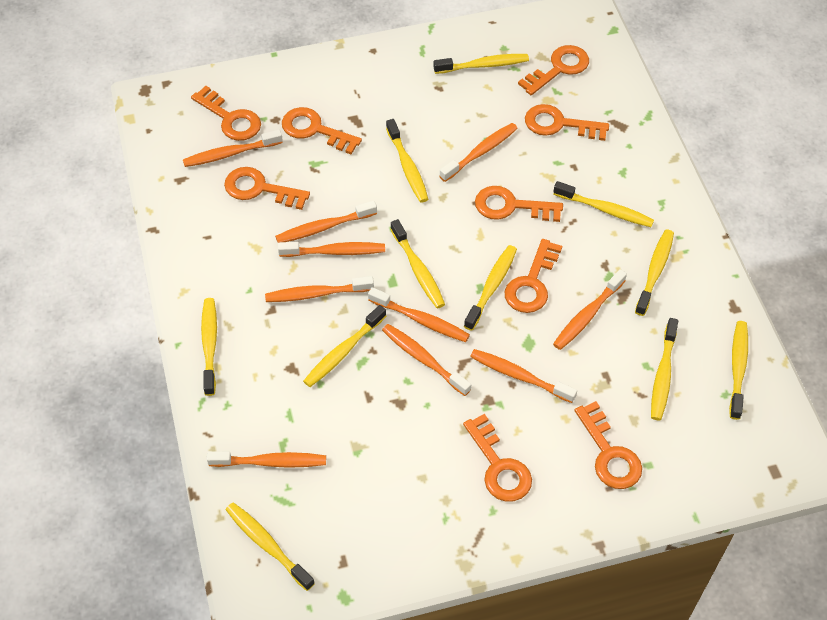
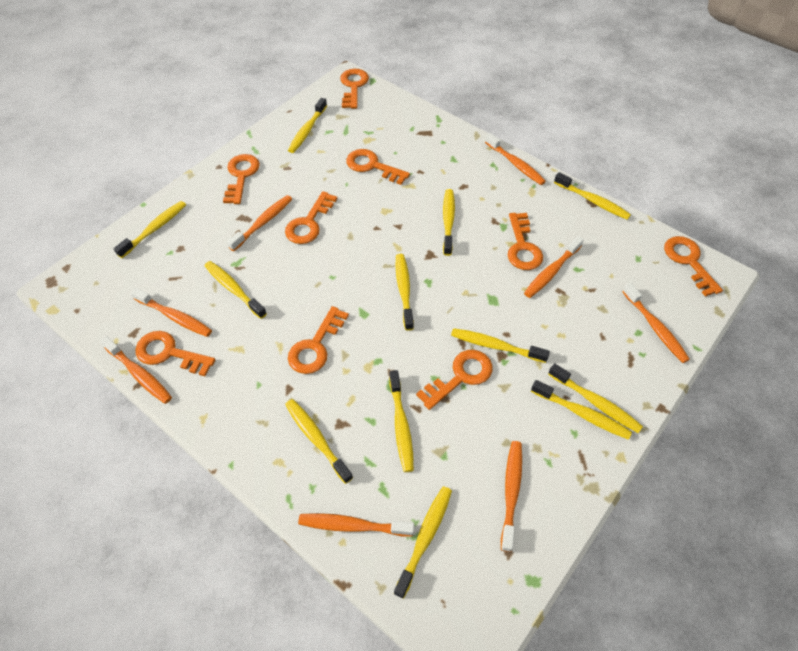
orange toothbrush: [183,130,283,167] [207,451,326,468] [265,276,374,302] [275,201,377,243] [278,242,385,257] [368,287,470,342] [382,324,471,396] [440,123,518,182] [470,349,577,403] [553,269,627,350] = 10 -> [100,336,172,404] [131,288,212,337] [227,195,292,251] [298,513,414,536] [485,133,546,185] [501,441,522,552] [524,236,584,298] [622,283,690,363] = 8
yellow toothbrush: [201,298,217,396] [226,503,315,591] [303,305,386,387] [386,119,428,202] [391,219,445,308] [433,54,529,74] [464,245,517,331] [553,181,654,227] [635,230,674,316] [651,318,678,420] [729,321,748,420] = 11 -> [114,201,186,258] [205,261,267,319] [285,399,353,484] [288,98,327,153] [389,370,414,472] [394,486,452,599] [395,254,414,331] [443,189,455,256] [451,328,550,363] [531,380,632,440] [548,363,643,433] [554,172,631,220] = 12

